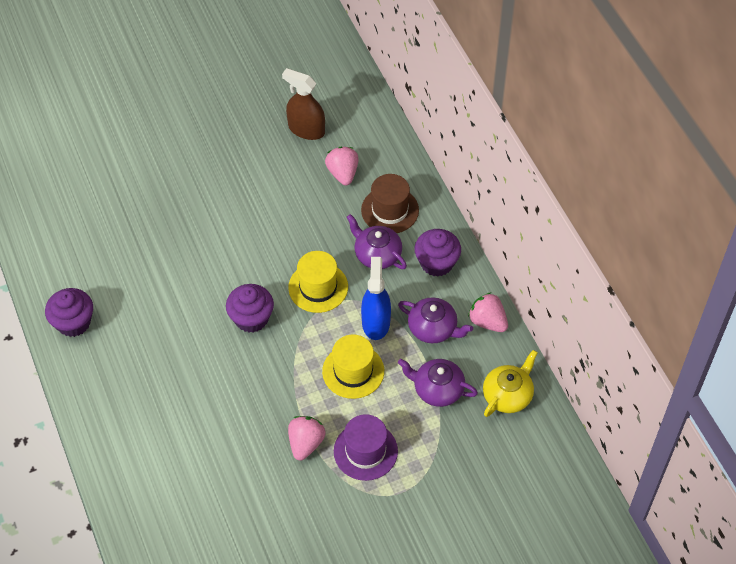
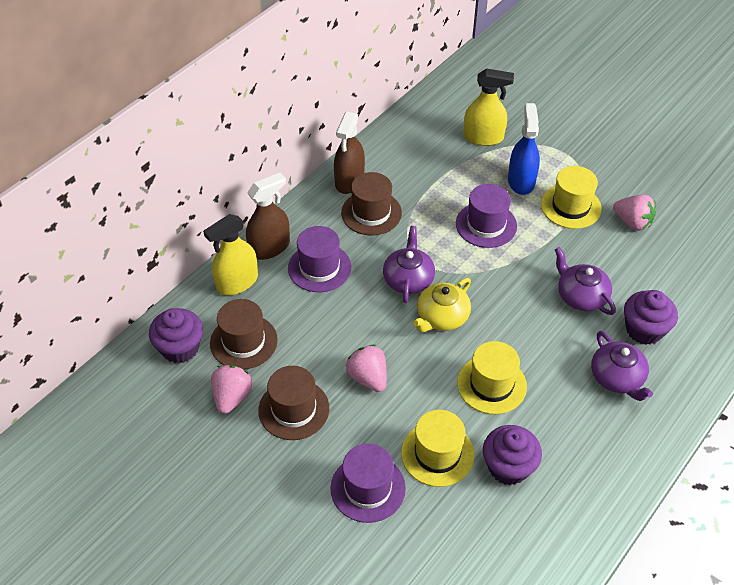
brown hat: [361,174,419,233] = 1 -> [210,299,278,369] [258,366,329,440] [341,172,402,235] = 3
brown spray bottle: [282,68,325,140] = 1 -> [246,173,290,260] [334,111,365,194] = 2
purple hat: [334,414,398,481] = 1 -> [288,226,351,292] [330,443,406,523] [456,184,517,248] = 3
yellow hat: [288,251,348,313] [322,335,384,399] = 2 -> [401,410,474,487] [457,341,527,414] [541,166,602,229] = 3
yellow spray bottle: none = 0 -> [203,214,258,295] [463,68,514,146] = 2

